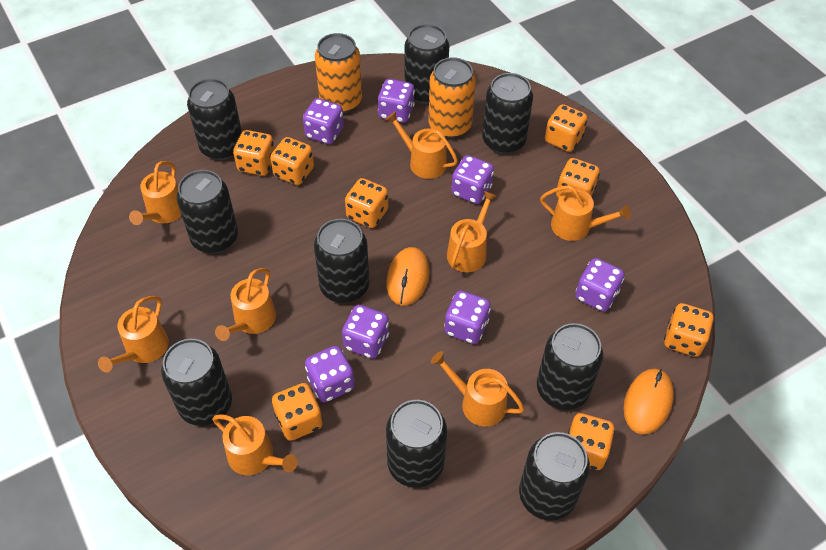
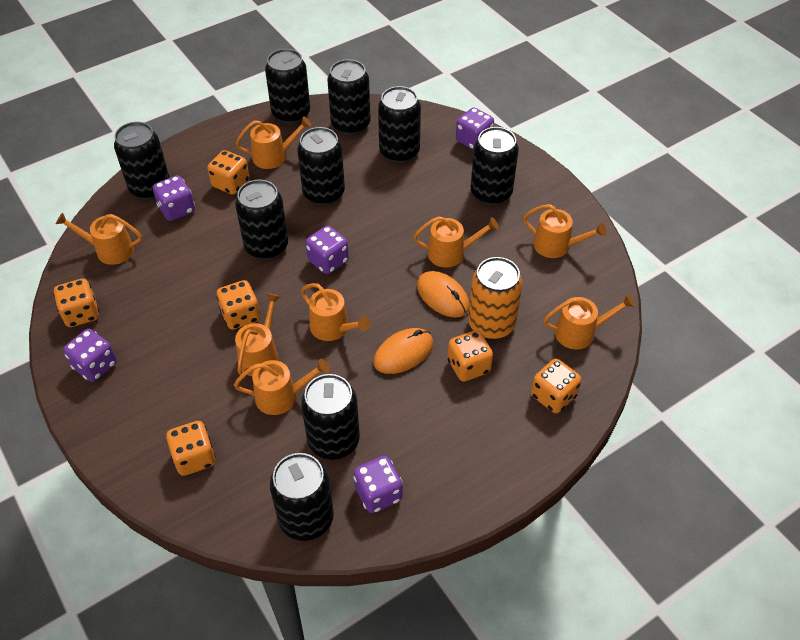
orange can: [315,33,362,114] [428,57,476,139] = 2 -> [468,257,523,340] = 1
orange dice: [233,130,275,176] [270,137,314,185] [272,383,323,441] [345,178,388,228] [545,104,587,152] [556,158,600,198] [568,413,615,470] [664,303,714,357] = 8 -> [54,278,99,327] [166,421,216,476] [207,150,249,195] [216,280,260,330] [448,330,493,382] [531,359,581,413] = 6
purple dice: [303,98,344,144] [305,346,355,402] [342,305,389,359] [378,79,415,123] [444,291,491,344] [451,155,494,204] [575,258,624,312] = 7 -> [63,329,117,382] [153,175,195,221] [305,226,349,274] [353,456,403,513] [456,107,494,150] = 5

